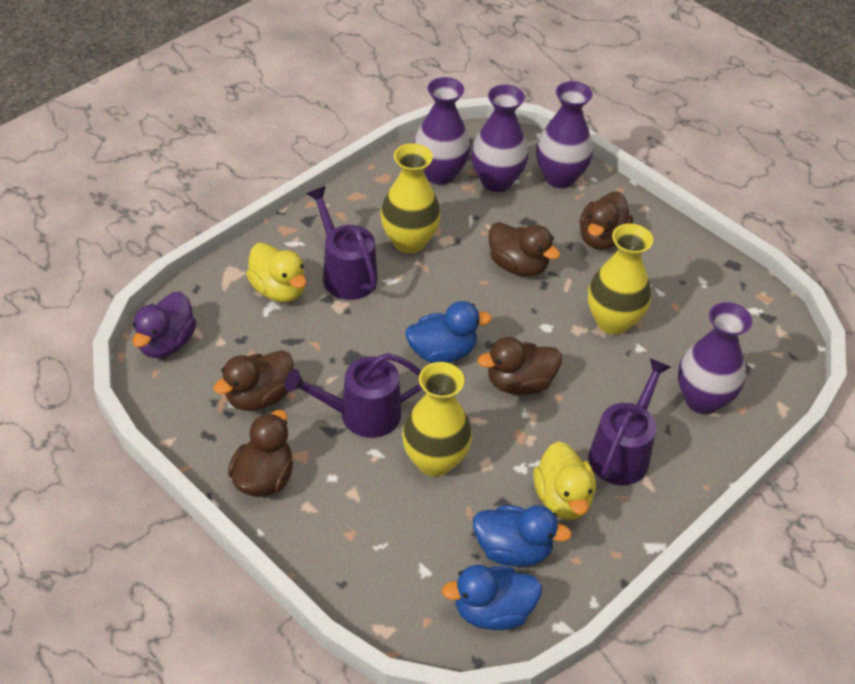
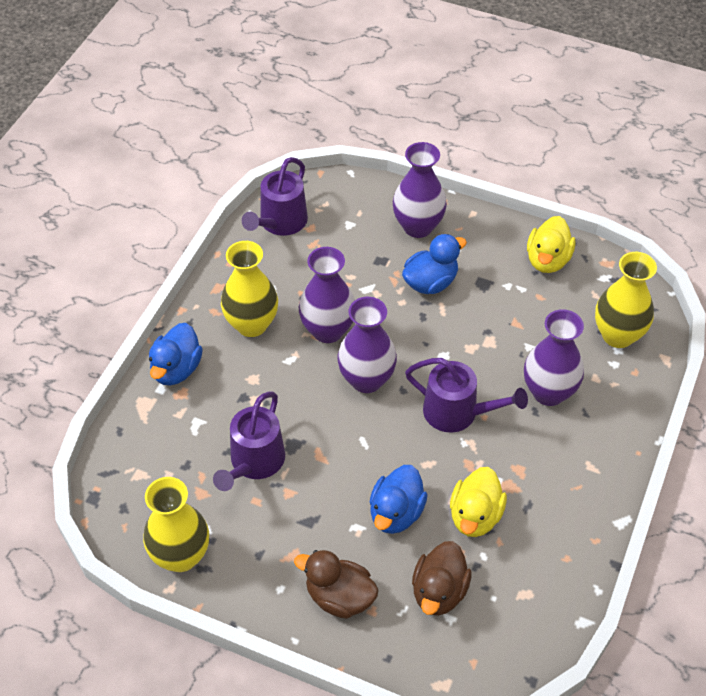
brown duck: [213,350,294,411] [228,410,293,497] [478,337,562,395] [489,222,560,277] [580,192,633,250] = 5 -> [294,550,379,619] [412,541,472,616] = 2
purple duck: [132,292,196,358] = 1 -> none = 0

